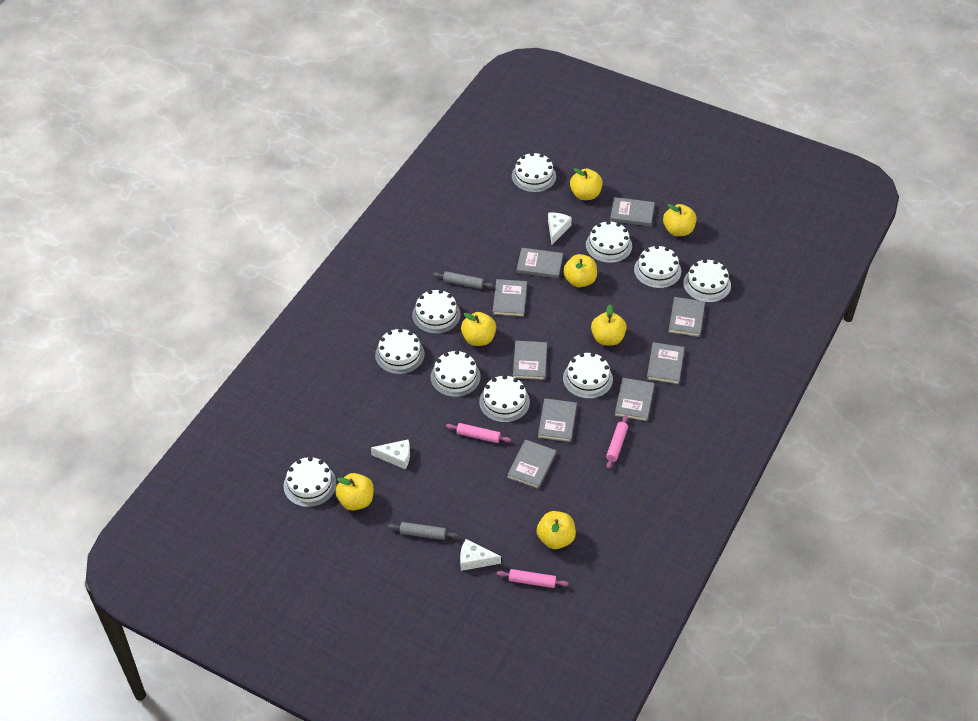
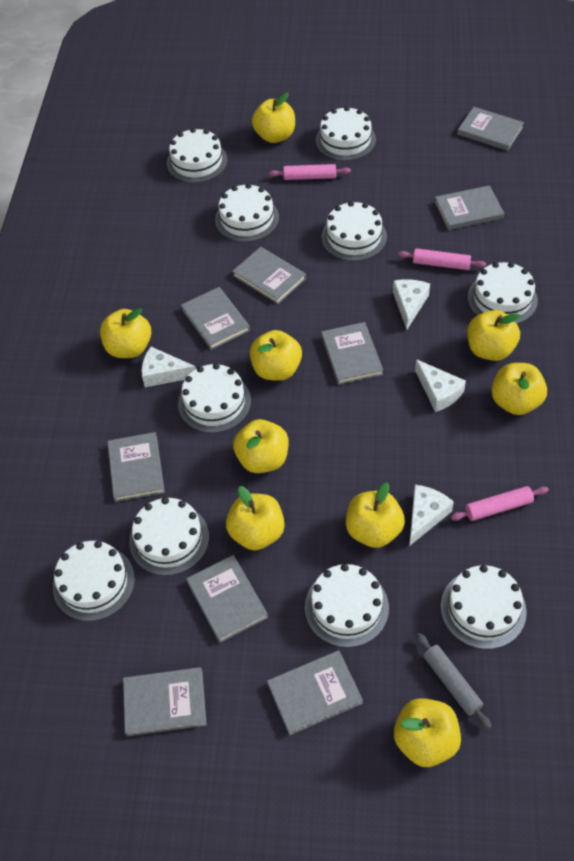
grey rolling pin: [388,522,458,540] [433,271,494,289] = 2 -> [416,633,491,729] = 1
white cheese: [371,439,410,469] [460,539,501,571] [548,213,572,245] = 3 -> [141,347,196,387] [393,279,430,329] [409,485,454,546] [415,359,466,412] = 4
yellow apple: [335,473,374,511] [461,312,496,346] [537,511,576,549] [563,254,597,288] [570,168,603,200] [591,304,627,346] [663,204,696,236] = 7 -> [100,308,151,358] [226,486,285,550] [233,419,289,473] [250,330,302,381] [252,92,295,143] [346,482,405,548] [394,698,461,767] [467,310,520,361] [491,363,547,415] = 9

